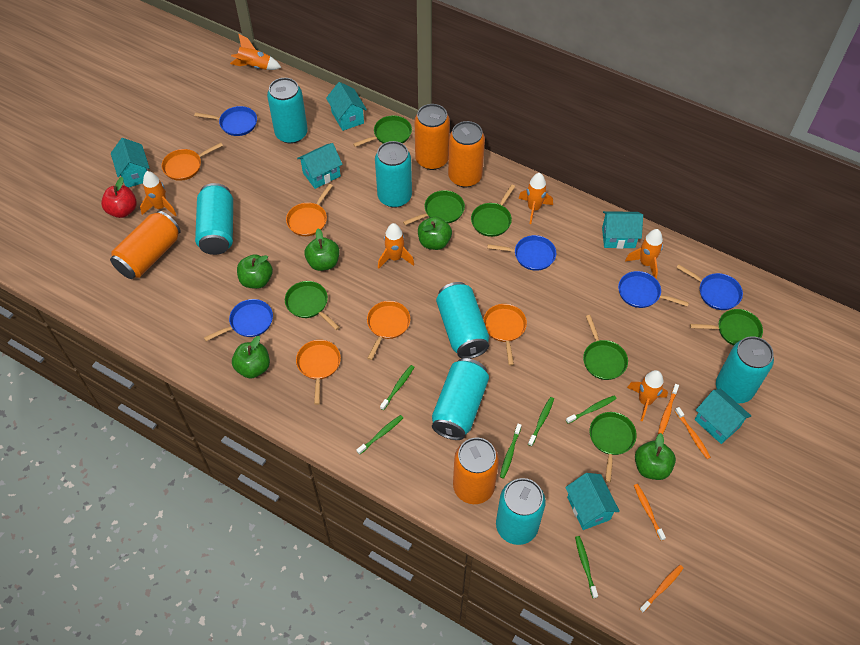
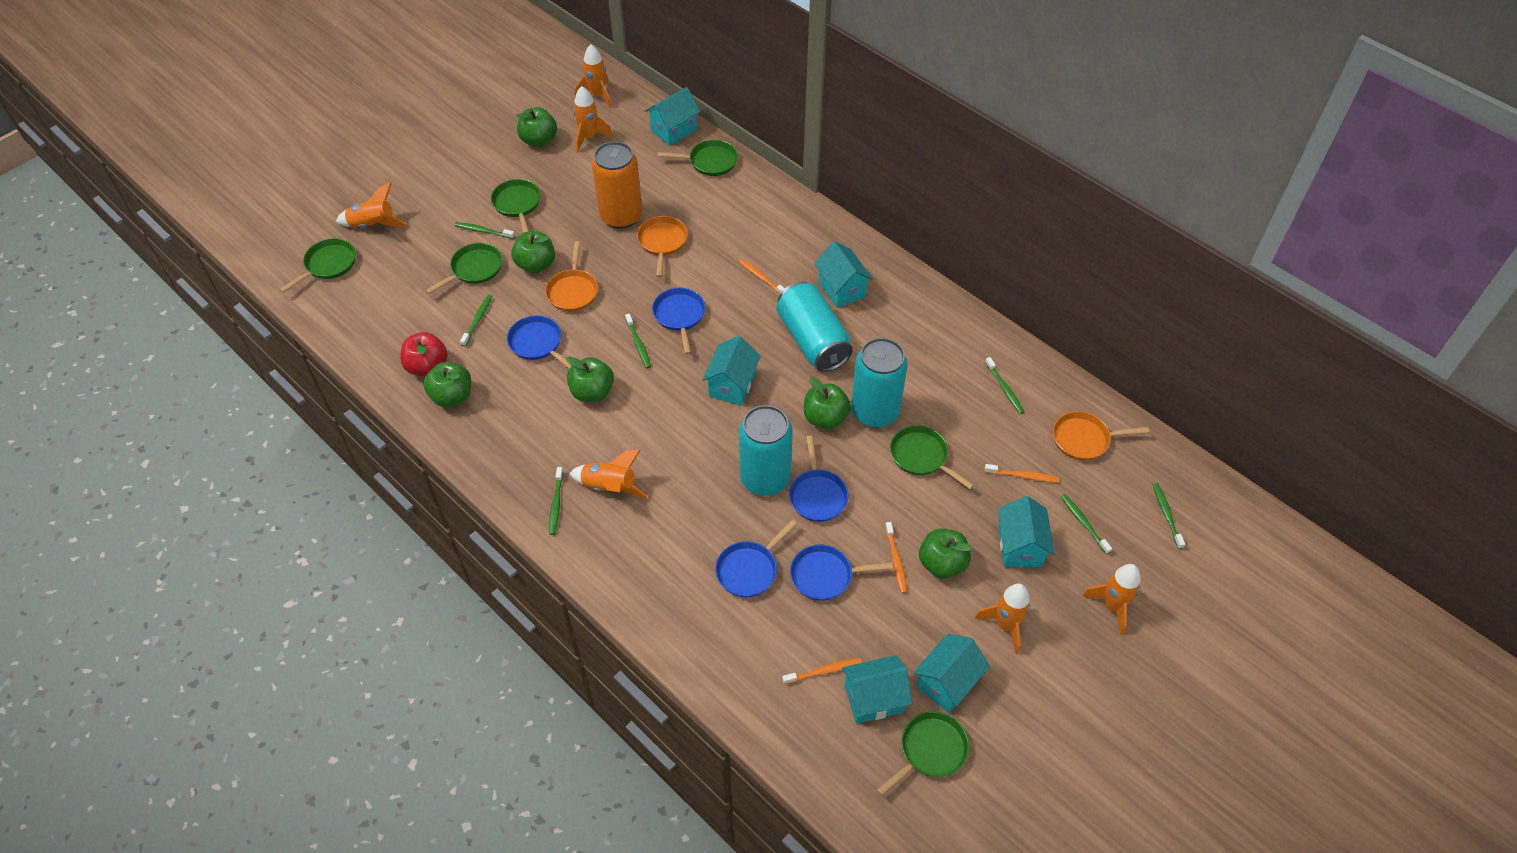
green apple: [232,336,270,379] [237,254,273,289] [304,228,340,271] [418,216,452,250] [635,433,676,480] = 5 -> [424,362,471,407] [511,231,555,273] [516,107,557,147] [566,356,614,402] [804,377,851,429] [919,528,972,579] = 6
green pan: [285,281,340,330] [353,115,412,147] [403,190,465,225] [471,185,515,237] [583,315,628,380] [590,412,637,483] [690,309,763,346] = 7 -> [280,238,356,293] [425,243,502,294] [491,179,541,233] [658,140,738,176] [877,711,969,796] [890,425,974,489] = 6
green toothbrush: [356,415,403,455] [380,365,414,410] [500,424,521,479] [528,397,554,446] [566,395,616,424] [575,536,598,598] = 6 -> [454,222,515,239] [460,295,493,347] [549,467,563,535] [625,314,651,368] [985,357,1024,414] [1060,494,1112,554] [1153,483,1185,549] = 7
orange can: [110,211,181,279] [415,104,450,170] [448,121,485,187] [453,437,499,504] = 4 -> [592,141,643,229] = 1
orange pan: [161,143,223,181] [286,184,333,236] [296,340,341,405] [367,301,410,360] [483,304,527,366] = 5 -> [545,241,598,312] [637,216,688,277] [1053,411,1149,461] = 3
turquoise can: [195,183,233,255] [267,78,308,144] [375,141,412,208] [432,358,489,440] [436,282,489,359] [496,478,546,545] [716,336,774,403] = 7 -> [739,405,793,496] [777,282,853,372] [851,338,908,428] = 3

